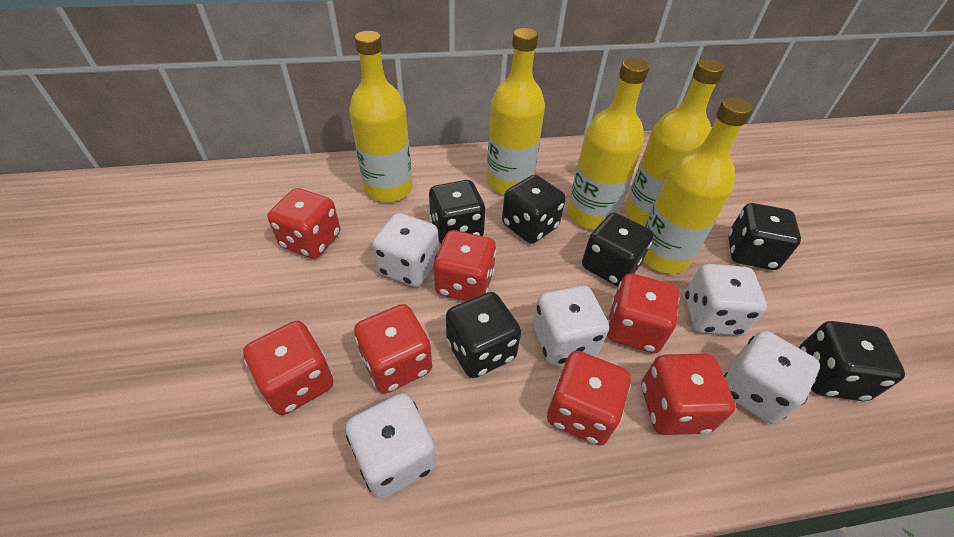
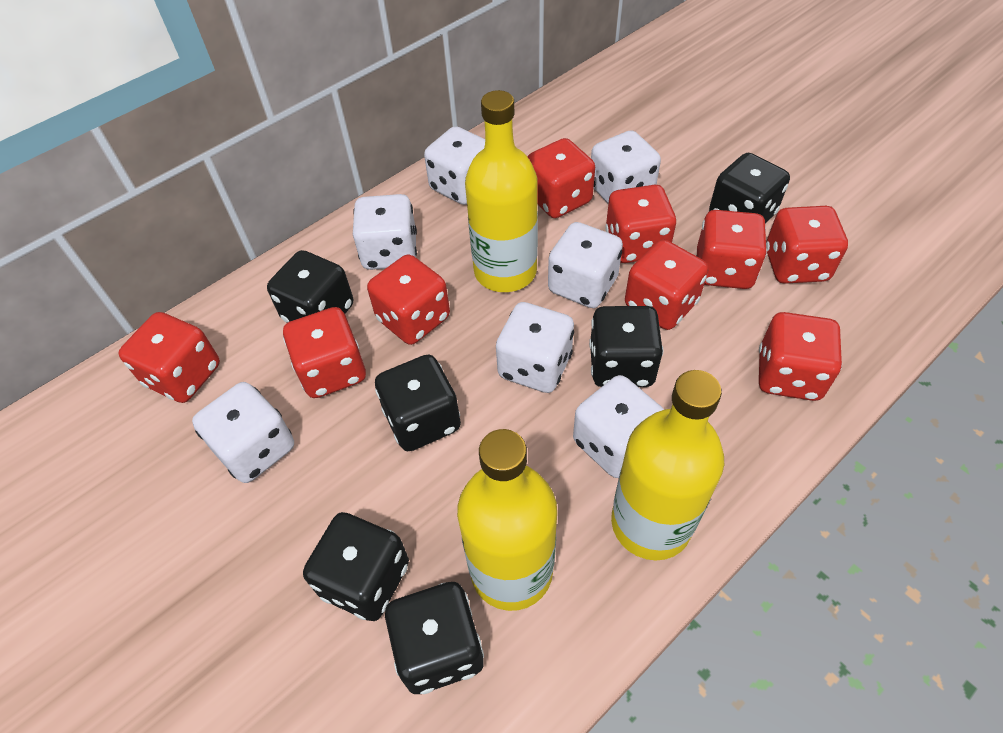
red dice: [243,321,334,415] [268,188,340,259] [354,304,432,394] [434,230,496,301] [547,351,631,446] [607,273,679,353] [641,353,736,435] = 7 -> [119,312,220,403] [283,307,366,398] [367,254,450,345] [527,138,595,218] [605,185,676,263] [625,240,708,330] [697,210,767,289] [759,312,842,401] [766,206,848,284] = 9
white dice: [346,393,436,499] [372,213,439,287] [533,286,609,365] [685,264,767,336] [724,331,820,424] = 5 -> [192,382,294,483] [353,194,417,270] [424,126,485,205] [496,302,574,393] [548,222,623,308] [573,375,664,478] [591,130,661,204] = 7
yellow bottle: [349,31,413,202] [486,28,545,195] [567,58,649,230] [625,59,725,226] [643,97,753,274] = 5 -> [457,429,557,611] [465,90,538,292] [611,370,724,560] = 3

